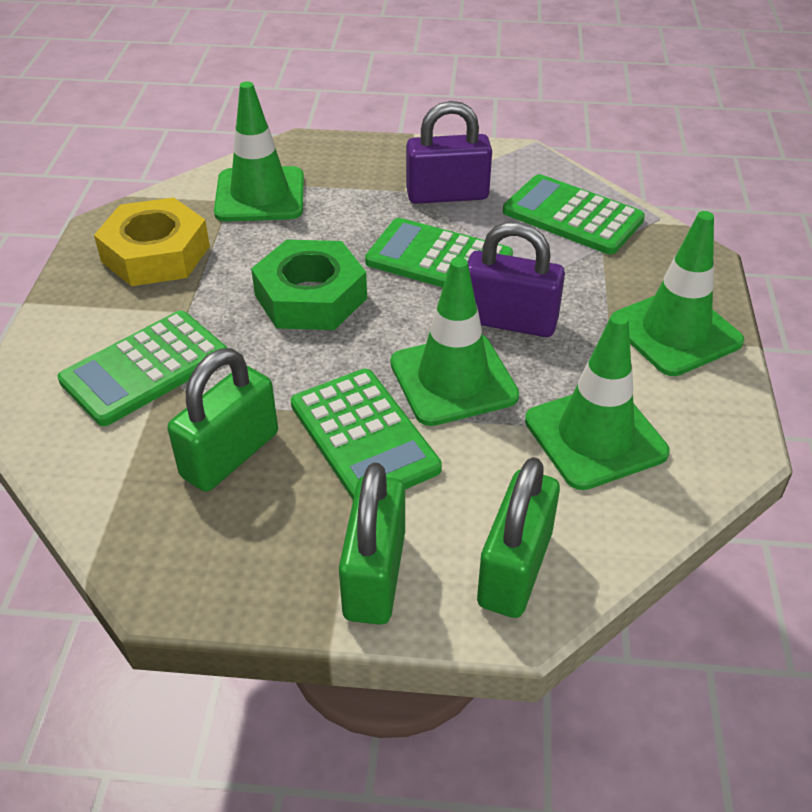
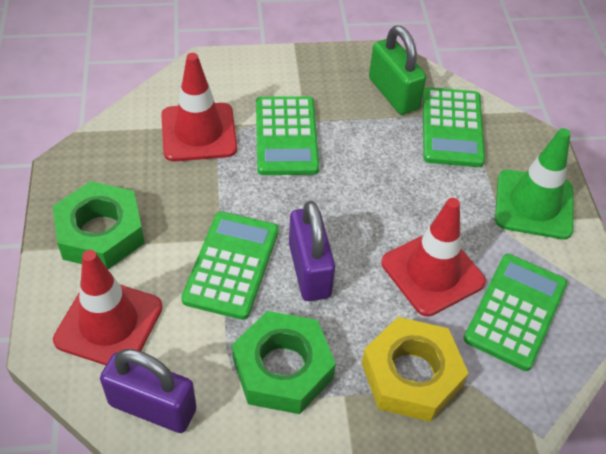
green nut: [251,240,367,330] = 1 -> [52,181,145,269] [232,311,336,414] = 2
green padlock: [168,348,278,492] [339,462,405,625] [477,457,560,618] = 3 -> [369,25,426,115] = 1
green traffic cone: [214,81,304,222] [390,257,519,426] [525,313,670,490] [612,211,744,376] = 4 -> [495,128,574,239] = 1
red traffic cone: none = 0 -> [53,250,163,365] [161,53,237,161] [381,198,486,317] = 3

